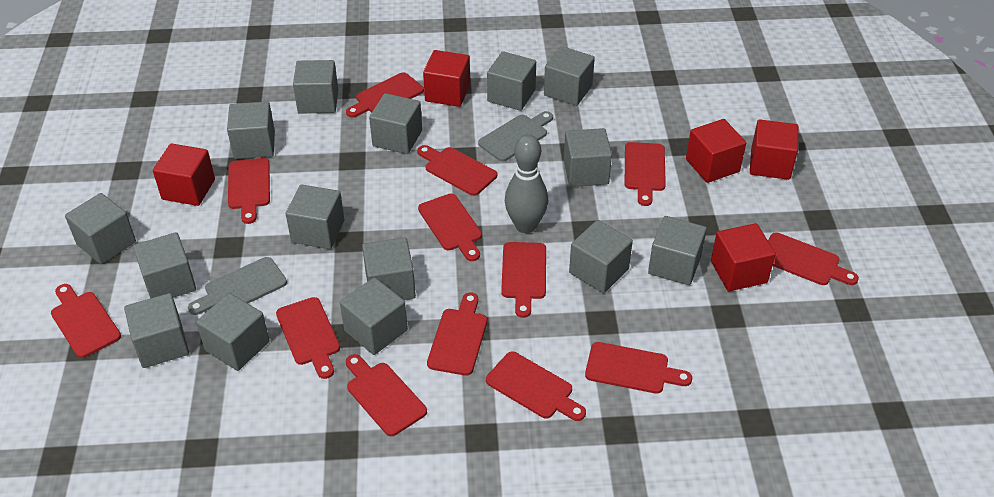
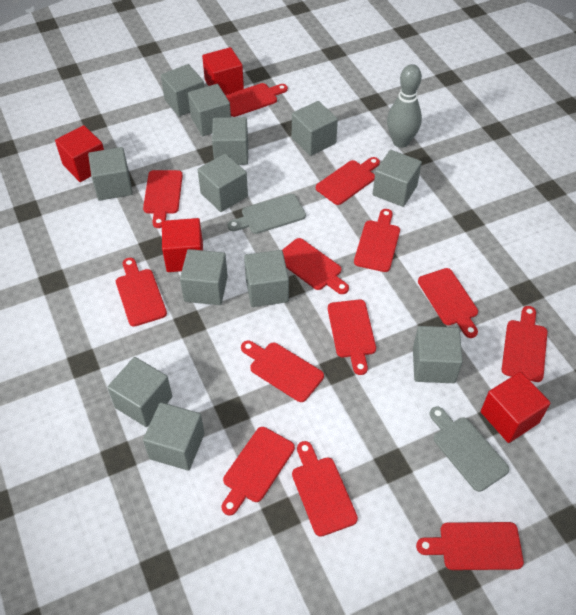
grey cube: [65,193,136,264] [124,293,189,368] [133,232,196,298] [196,293,270,371] [227,102,275,159] [286,184,344,249] [293,60,338,114] [340,277,408,355] [362,237,416,300] [369,93,422,154] [487,51,536,111] [544,46,595,106] [564,128,612,187] [569,220,633,293] [648,216,707,285] = 15 -> [88,147,133,201] [107,357,172,427] [143,402,205,471] [161,64,204,117] [180,249,228,305] [188,84,231,136] [198,154,248,212] [212,117,248,165] [244,250,289,307] [292,101,338,156] [373,150,422,207] [413,326,463,383] = 12
red cube: [153,143,215,206] [423,50,470,107] [686,119,746,183] [711,223,776,291] [750,119,799,180] = 5 -> [55,125,104,182] [162,218,203,272] [202,47,244,95] [481,372,550,443] = 4

